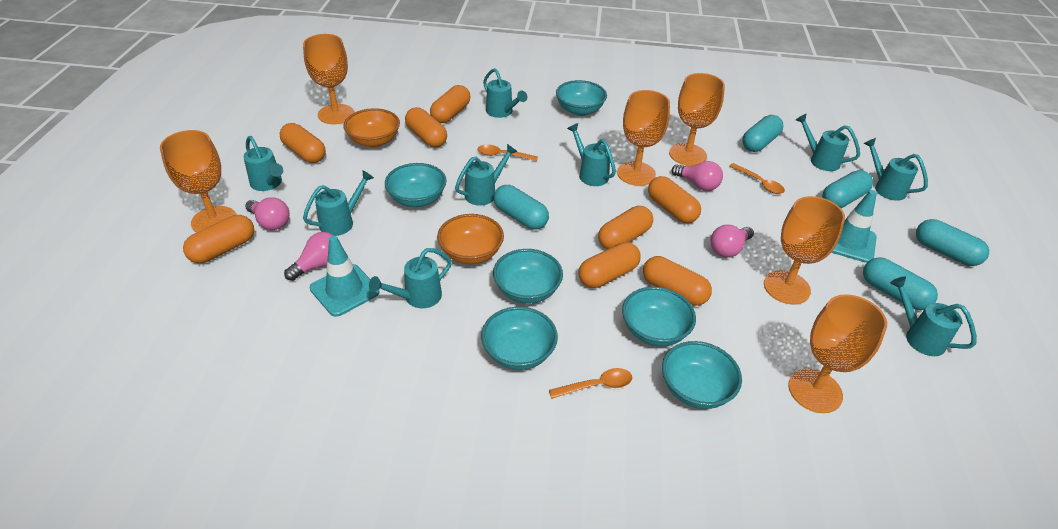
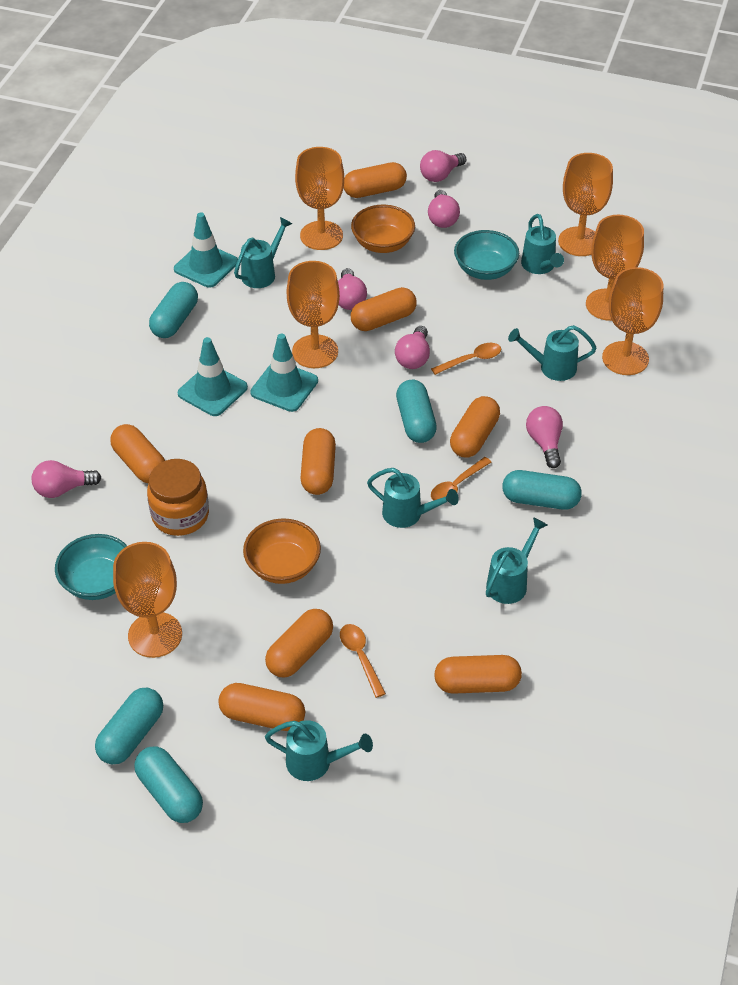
orange jar: none = 0 -> [147,459,209,536] = 1
pink light bulb: [245,197,290,230] [284,232,334,281] [672,161,723,191] [710,225,754,258] = 4 -> [32,460,102,498] [338,268,367,310] [395,326,430,369] [420,150,466,182] [428,190,460,228] [526,406,563,468] = 6
turquoise bowl: [385,163,446,207] [481,307,558,370] [493,249,563,304] [556,80,607,116] [622,287,696,347] [662,341,742,409] = 6 -> [55,534,127,600] [454,230,519,280] = 2
turquoise traffic cone: [310,236,379,317] [831,190,877,263] = 2 -> [174,212,238,288] [178,337,248,416] [250,334,318,412] = 3
turquoise watering can: [243,136,283,191] [303,170,374,236] [369,248,452,308] [455,144,517,206] [483,68,527,118] [567,123,616,186] [796,114,860,171] [863,138,928,201] [890,277,977,356] = 9 -> [234,217,292,288] [265,720,373,781] [367,468,459,528] [486,517,548,604] [508,325,597,381] [521,214,564,274] = 6

